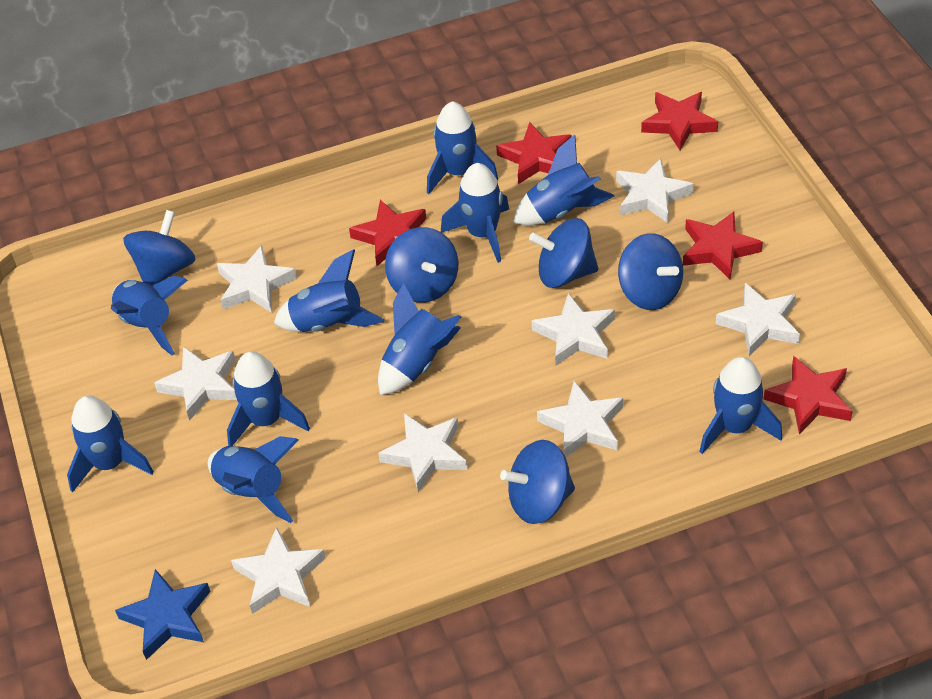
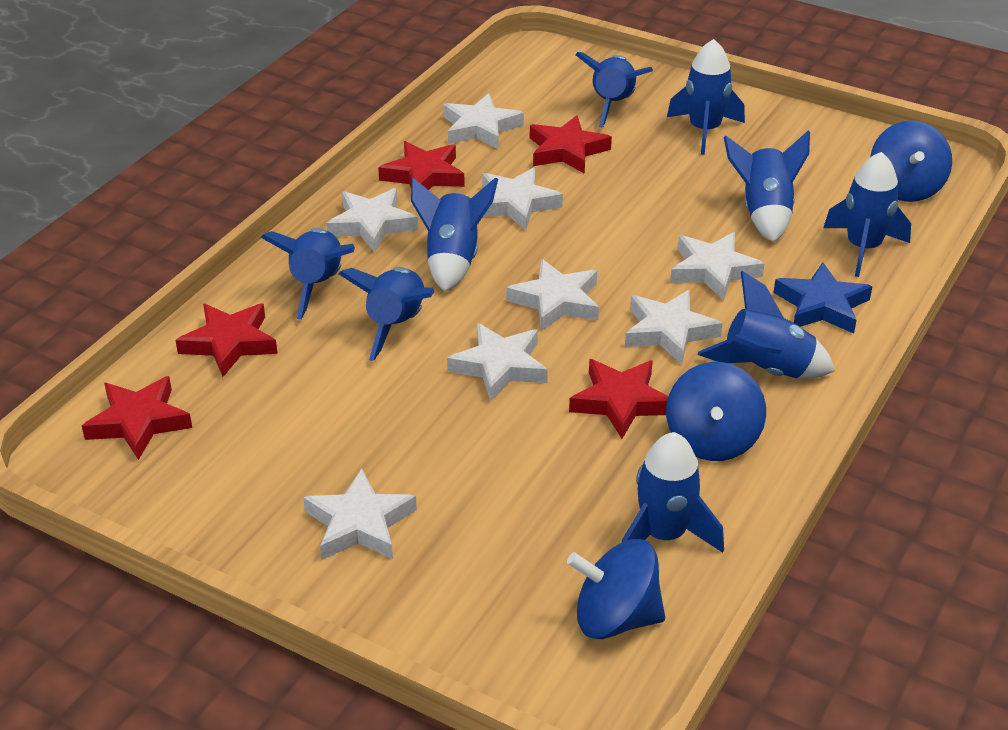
blue rocket: [67,395,154,493] [111,276,188,356] [207,436,299,523] [227,351,310,446] [274,249,385,332] [378,282,461,395] [427,101,498,194] [441,163,509,263] [513,134,614,225] [699,357,782,454] = 10 -> [261,228,355,320] [339,267,434,361] [411,177,498,292] [575,52,653,128] [622,432,724,553] [667,39,745,155] [698,271,835,378] [724,130,810,242] [823,152,911,277] = 9
blue spinning top: [123,210,196,286] [385,227,458,303] [500,440,575,524] [529,218,599,288] [618,233,683,310] = 5 -> [567,539,665,639] [666,362,766,461] [870,120,952,202] = 3

